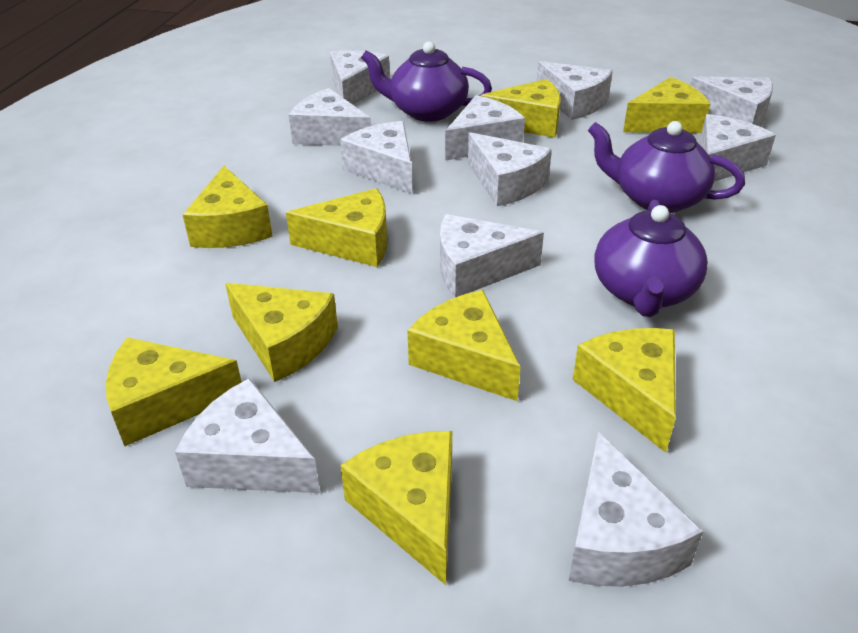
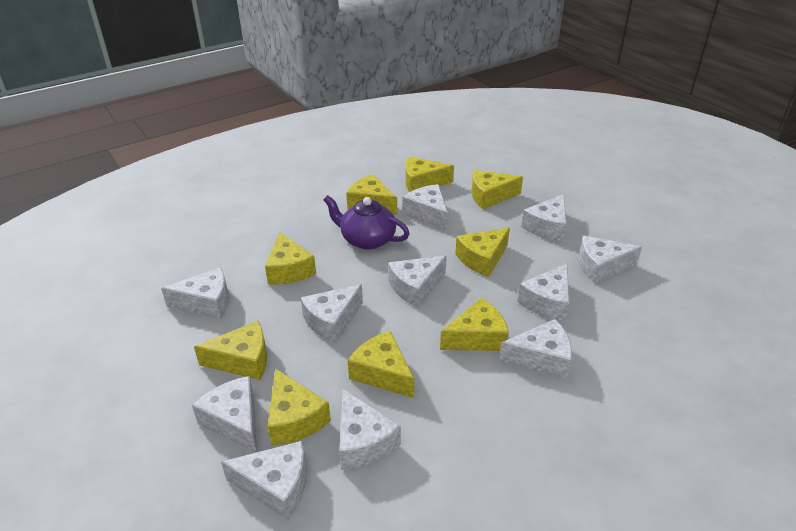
purple teapot: [361,41,492,122] [588,121,745,213] [594,200,708,317] = 3 -> [323,195,410,250] = 1

